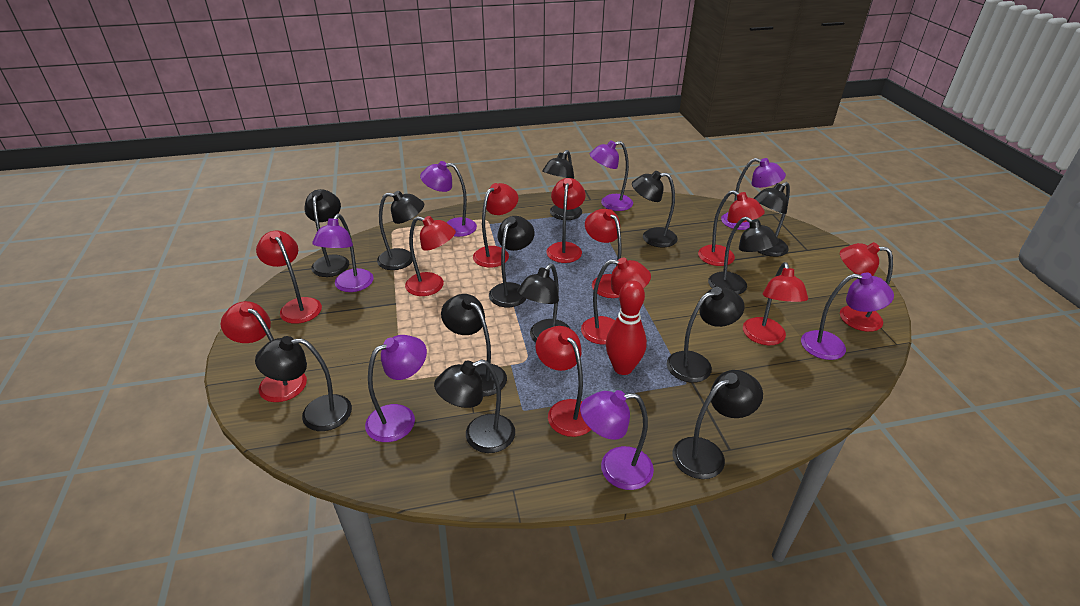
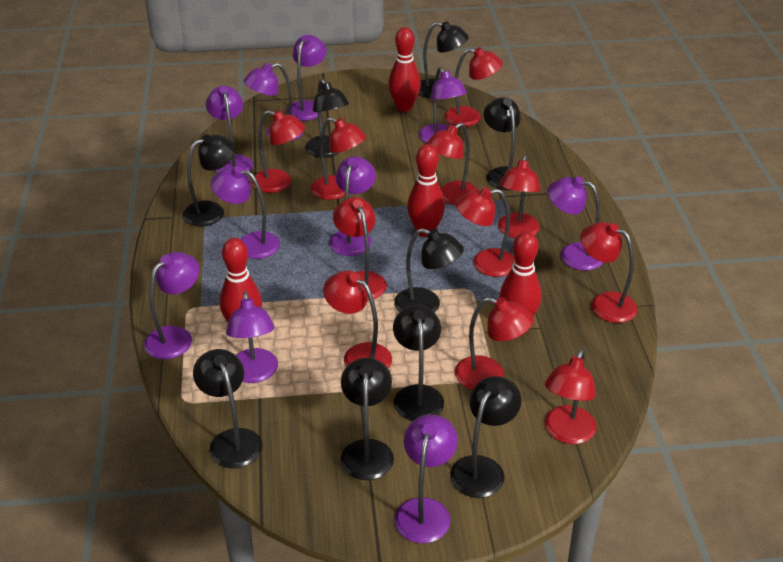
black lamp: [255,336,352,431] [305,189,349,277] [377,191,424,270] [434,359,515,453] [441,294,507,397] [489,216,535,307] [517,264,570,343] [542,150,582,220] [632,171,678,248] [667,287,745,383] [673,370,763,479] [708,217,779,295] [754,182,790,257] = 13 -> [183,134,236,227] [193,349,263,468] [305,78,349,158] [341,357,394,480] [393,305,444,421] [394,228,464,313] [418,21,469,98] [450,376,521,498] [484,97,521,190] = 9
purple lamp: [312,214,374,292] [365,335,427,442] [420,161,477,237] [580,390,654,490] [590,140,633,211] [721,158,786,230] [801,273,894,360] = 7 -> [144,252,199,359] [206,86,253,173] [211,166,280,259] [226,291,278,383] [244,63,304,141] [286,35,327,121] [329,156,376,256] [394,414,458,543] [419,67,467,143] [548,176,603,271] = 10
red bowling pin: [606,280,647,375] = 1 -> [220,238,262,323] [388,27,421,112] [407,144,445,237] [499,231,541,316] = 4

